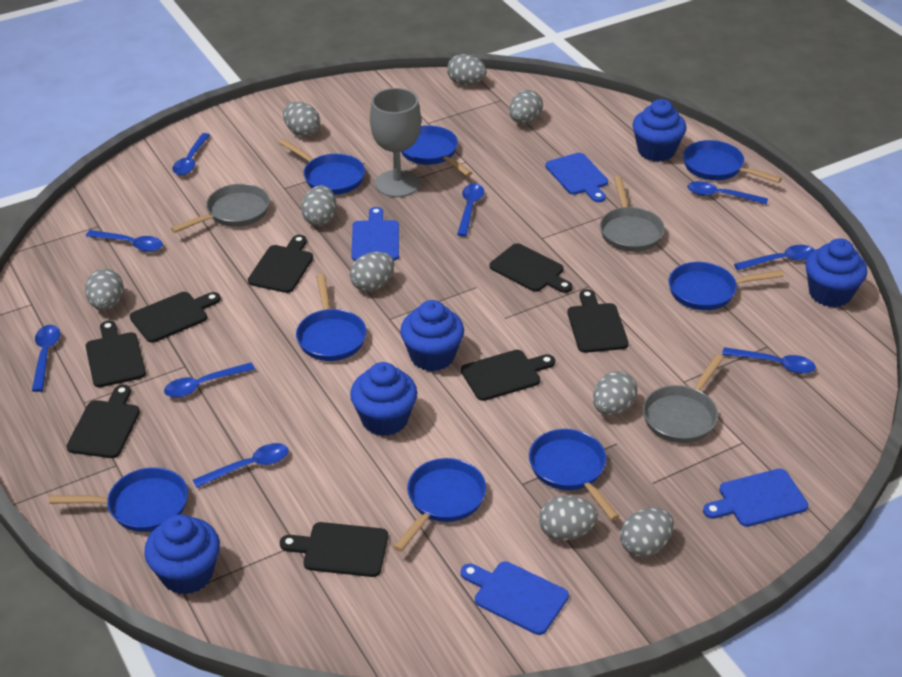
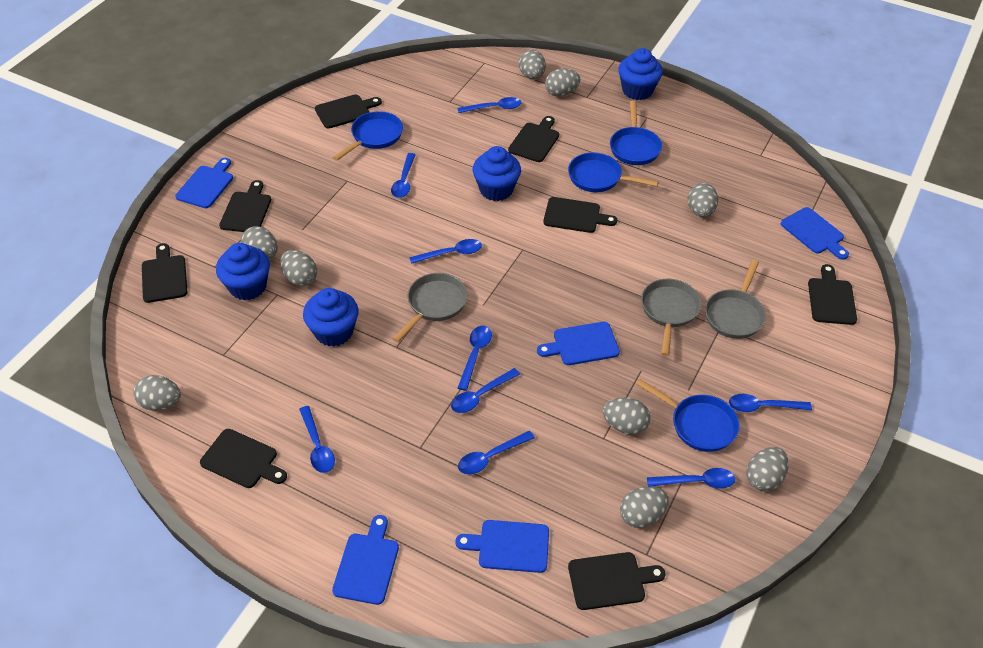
blue cupcake: [144,514,220,595] [350,362,417,436] [400,300,464,372] [632,99,686,162] [805,238,867,307] = 5 -> [216,243,270,301] [303,288,359,347] [473,146,521,201] [618,48,663,100] = 4
blue cutting board: [351,207,399,261] [461,561,569,635] [545,153,608,202] [703,469,809,527] = 4 -> [175,158,233,208] [332,515,399,605] [455,520,549,573] [537,322,620,365] [781,207,849,260] = 5
blue pan: [49,467,188,532] [279,139,365,195] [296,274,366,361] [394,458,486,552] [401,125,472,176] [529,429,620,520] [669,262,784,310] [683,140,782,183] = 8 -> [333,111,403,161] [568,152,659,192] [610,100,662,165] [636,379,740,452] = 4
grey goblet: [370,88,421,197] = 1 -> none = 0

